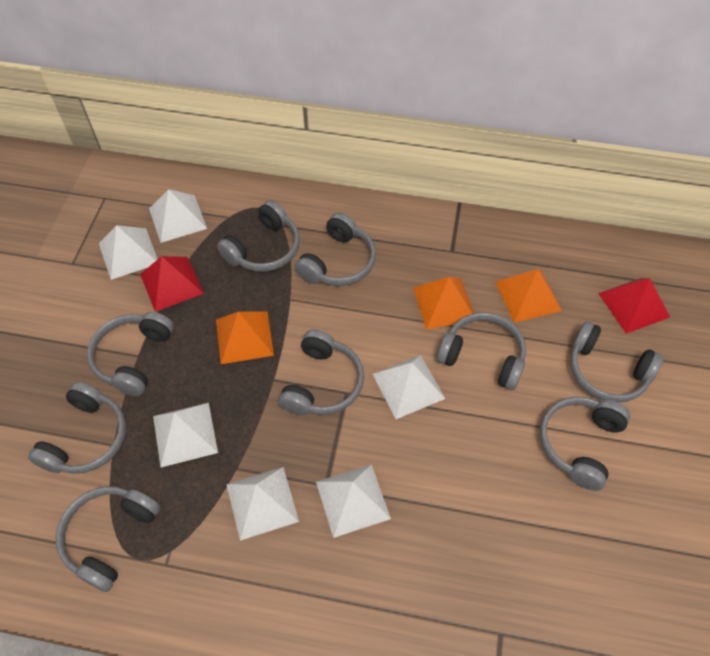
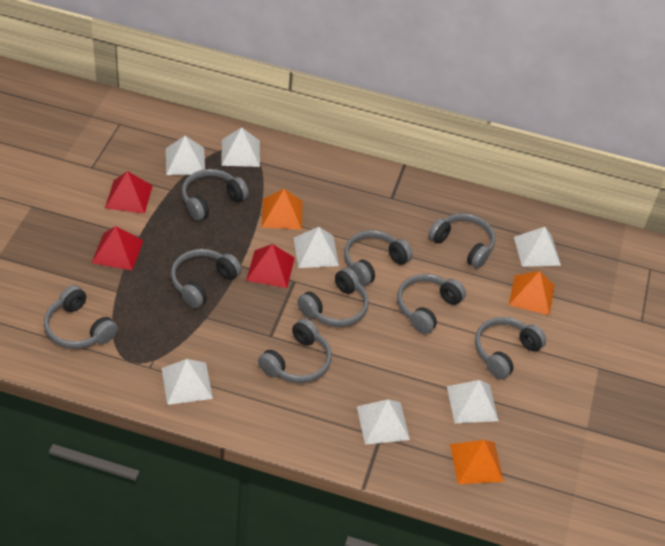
red pyramid: [140,256,204,312] [598,278,670,334] = 2 -> [92,226,143,270] [105,171,153,214] [246,244,295,288] = 3
white pyramid: [99,225,158,280] [149,189,207,243] [153,403,218,467] [226,467,299,541] [316,464,391,538] [373,355,445,419] = 6 -> [161,359,213,405] [166,136,205,175] [221,127,260,167] [294,227,339,268] [357,399,410,445] [447,380,499,423] [514,227,561,267] = 7

